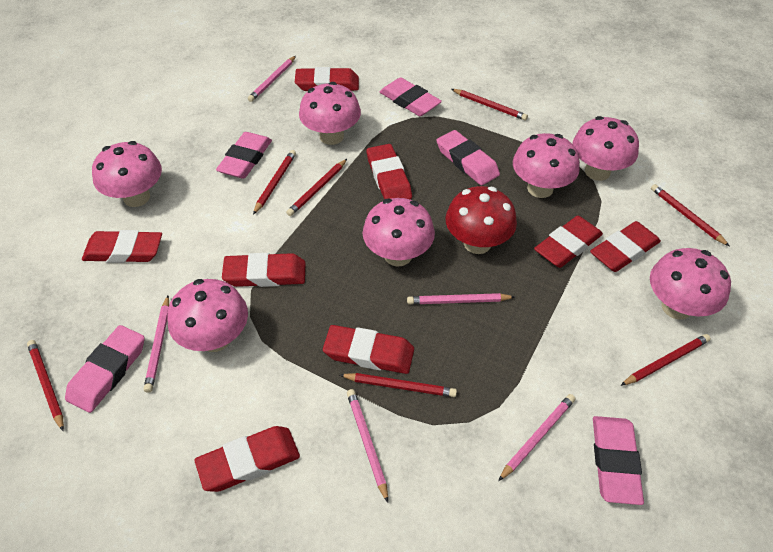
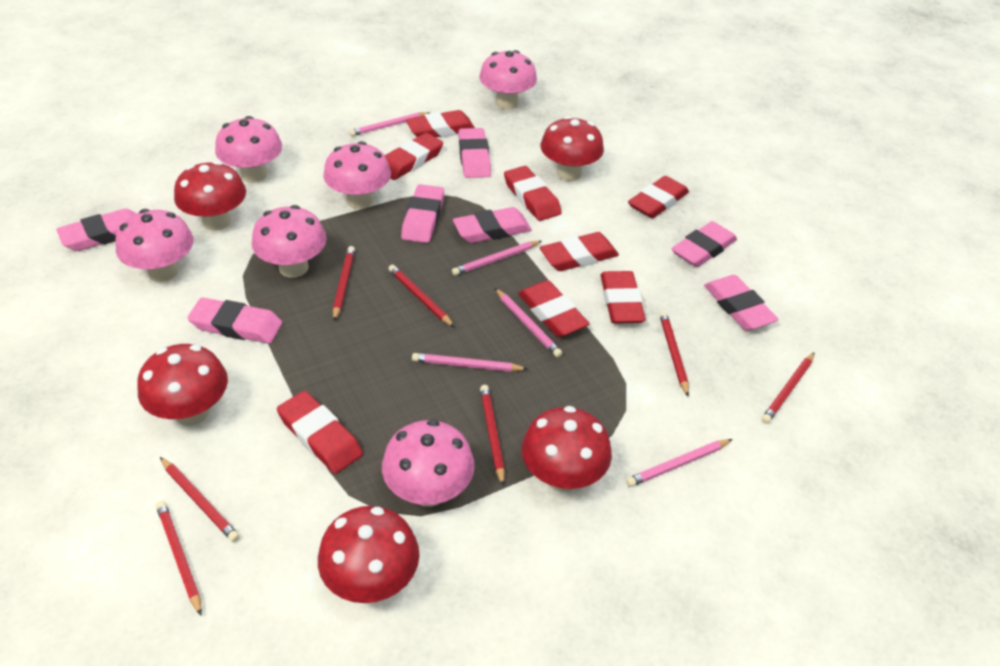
pink eraser: [65,325,145,413] [216,132,272,179] [380,77,442,116] [436,130,500,186] [593,416,644,505] = 5 -> [56,209,137,251] [187,297,282,344] [401,184,444,243] [453,207,532,243] [458,128,491,178] [672,221,737,267] [704,275,779,330] = 7
pink mushroom: [92,141,162,207] [167,279,248,352] [299,82,361,145] [363,198,435,267] [513,133,580,198] [572,116,639,181] [650,248,731,320] = 7 -> [115,209,194,282] [215,116,282,183] [252,205,326,278] [323,141,391,209] [382,419,475,507] [479,50,537,109] = 6
red mushroom: [445,186,517,254] = 1 -> [137,344,228,426] [174,161,246,231] [318,506,419,603] [521,406,612,492] [540,116,604,181] = 5

